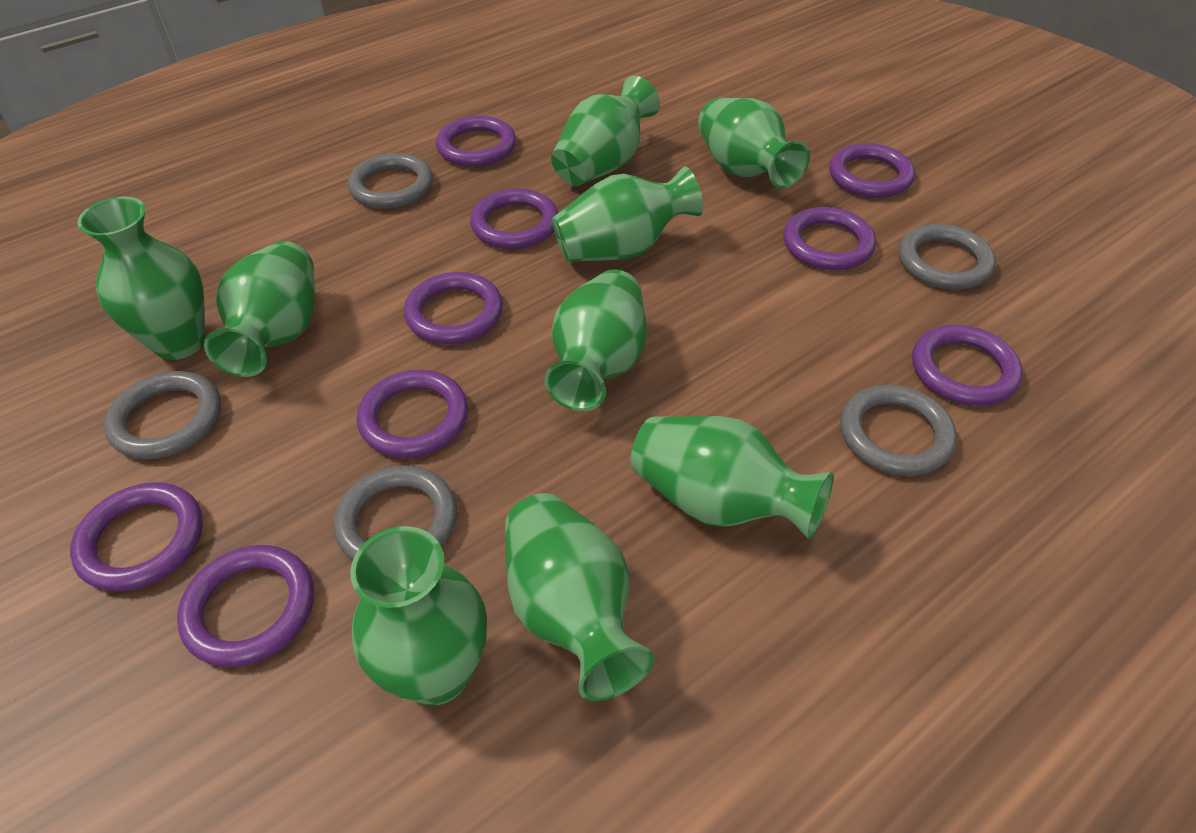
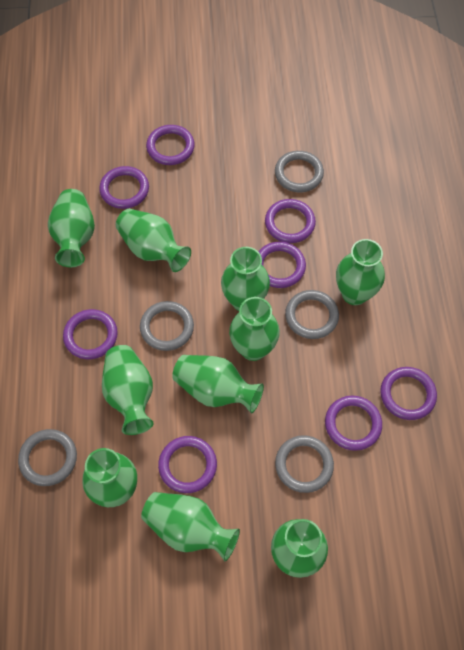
green vase: [77,197,206,360] [204,241,315,377] [350,526,487,706] [505,493,654,701] [545,270,647,411] [551,76,660,186] [552,166,703,262] [631,416,833,540] [698,98,810,188] = 9 -> [48,189,95,267] [82,448,137,507] [102,345,154,435] [116,209,191,272] [141,492,240,562] [172,355,264,413] [221,247,270,311] [229,297,280,361] [271,519,328,578] [336,239,385,305] = 10
purple ring: [70,482,203,592] [177,545,314,667] [357,370,468,458] [404,272,503,344] [436,116,516,167] [470,188,558,249] [783,207,876,270] [829,143,915,198] [912,325,1023,406] = 9 -> [63,309,118,359] [99,166,149,209] [146,125,195,165] [158,436,217,493] [258,242,306,288] [265,199,316,243] [325,396,382,451] [380,367,437,420] = 8

